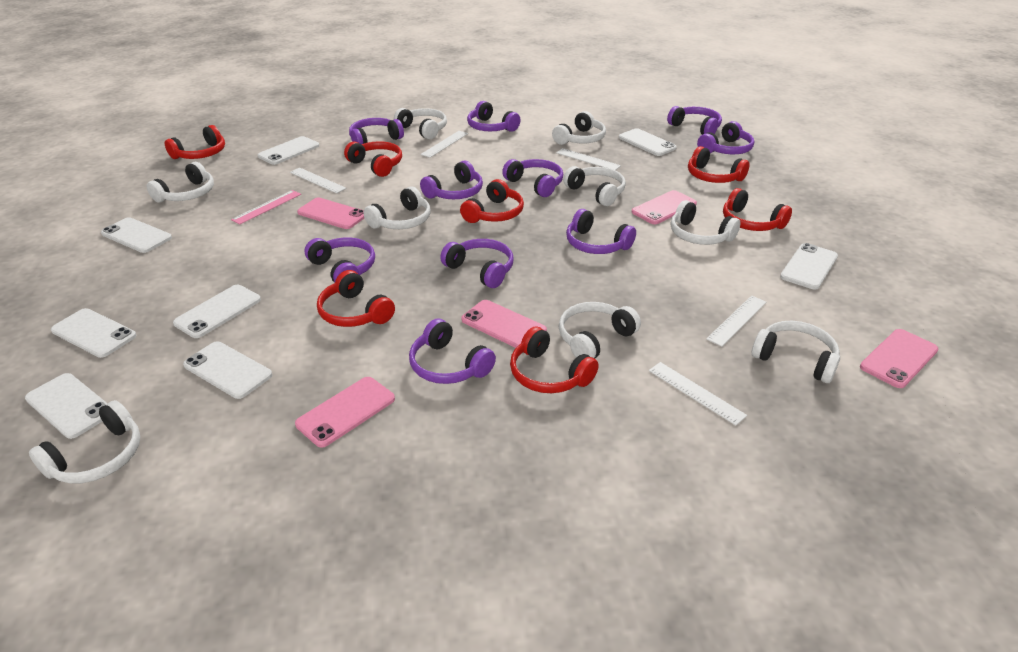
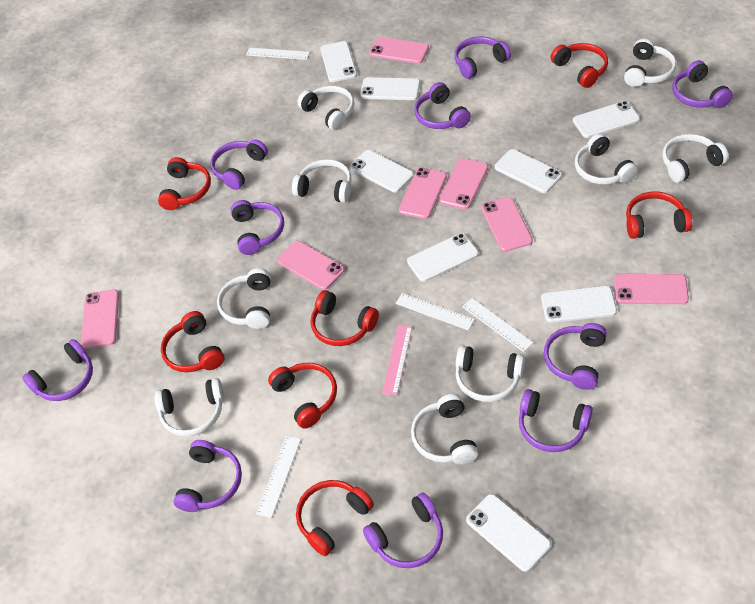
pink phone: [295,377,395,448] [297,197,364,229] [461,300,547,348] [632,190,697,224] [860,329,938,388] = 5 -> [81,290,119,349] [277,241,345,290] [369,37,429,64] [399,168,447,219] [439,158,488,209] [481,197,533,252] [614,274,689,304] = 7
white ruler: [290,168,346,193] [420,131,468,158] [556,148,621,170] [649,362,747,426] [706,295,767,347] = 5 -> [246,48,310,60] [256,436,301,518] [396,293,475,330] [462,298,534,352] = 4

